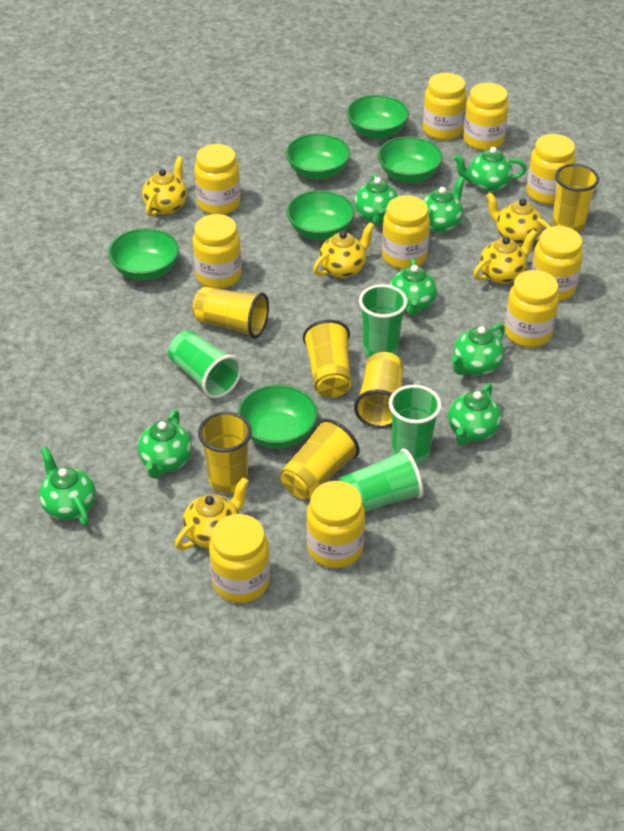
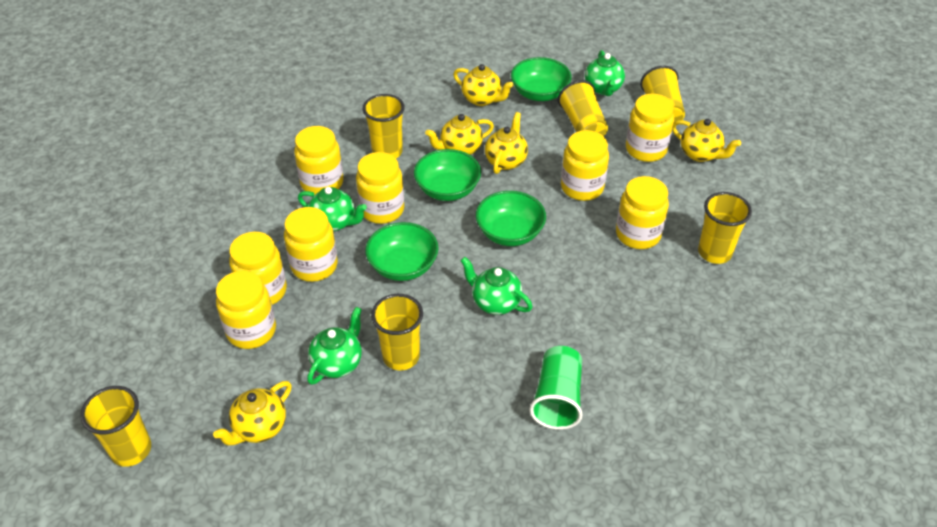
green bowl: [108,228,179,281] [238,384,318,449] [286,133,351,180] [286,190,355,240] [346,95,409,139] [378,136,443,183] = 6 -> [365,222,439,281] [414,149,481,201] [476,191,546,246] [511,57,572,101] = 4
green cup: [168,330,242,399] [338,448,423,512] [359,284,407,358] [389,385,441,465] = 4 -> [530,346,583,430] = 1
green teapot: [39,447,96,526] [138,410,192,479] [354,173,398,225] [390,258,437,316] [422,176,465,233] [448,383,501,445] [451,324,505,376] [453,147,527,193] = 8 -> [298,187,367,231] [307,307,362,385] [460,257,533,315] [585,50,625,96] = 4
yellow jar: [193,214,242,289] [194,144,240,215] [209,514,270,603] [306,481,365,568] [382,195,430,269] [423,73,467,140] [463,83,509,151] [504,270,559,347] [527,134,576,205] [531,226,583,301] = 10 -> [216,271,276,349] [229,232,287,305] [284,207,338,282] [294,126,344,195] [356,152,404,224] [561,130,609,201] [616,176,669,249] [626,94,674,162] = 8

